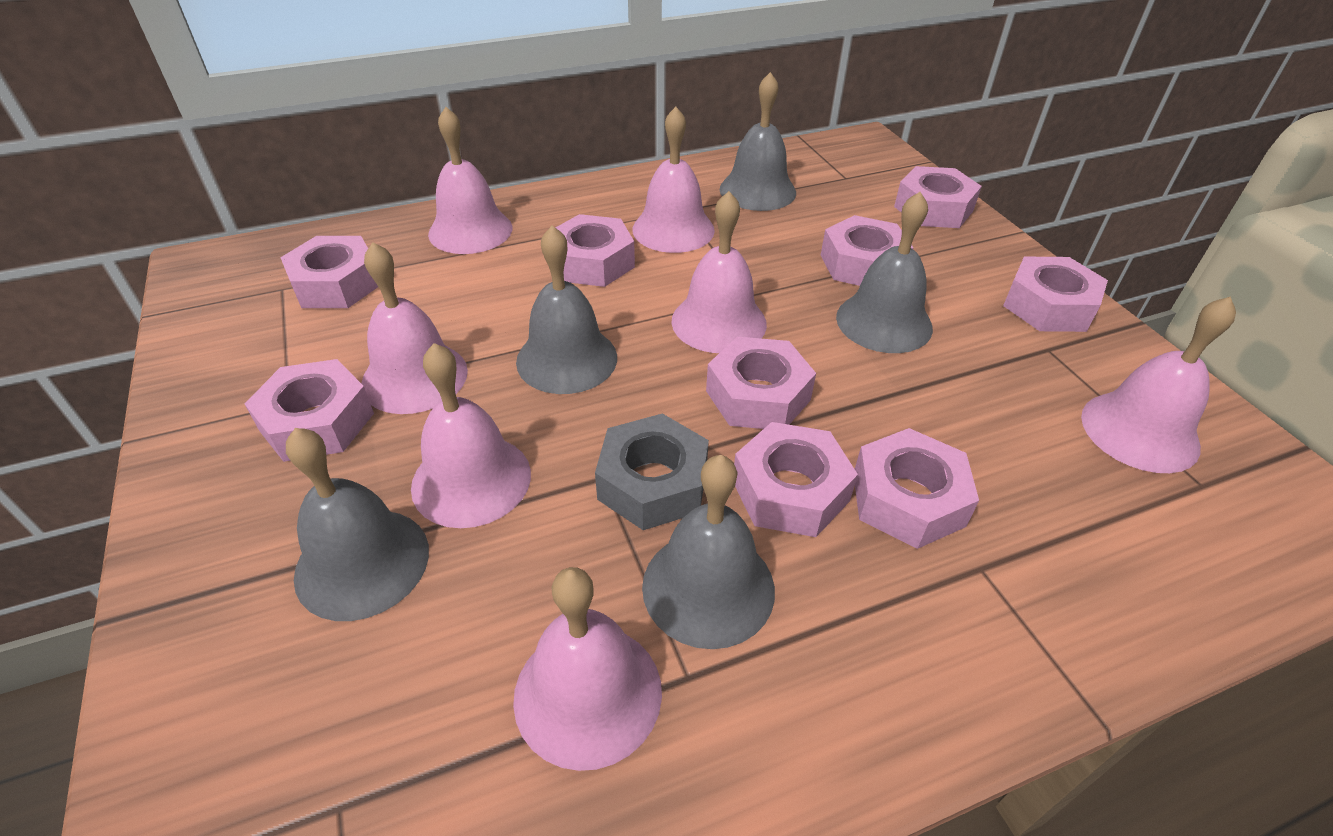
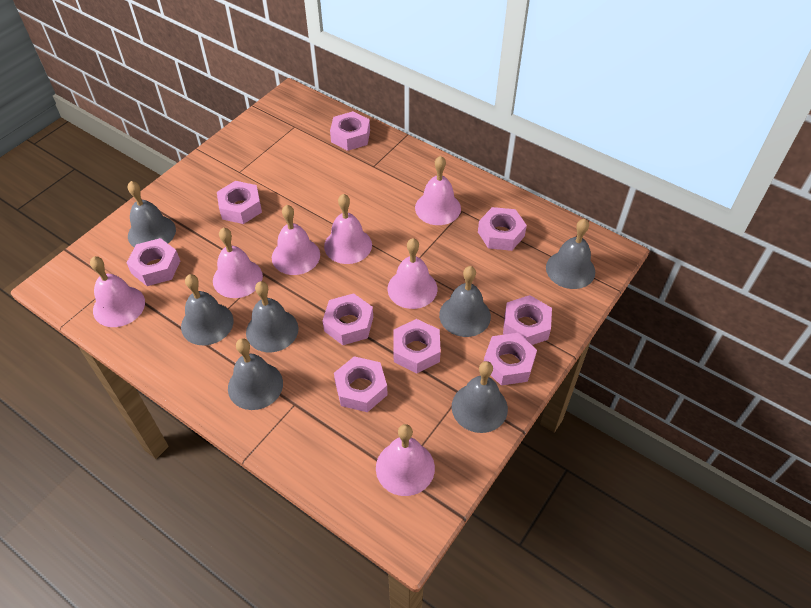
grey bell: [286,428,429,621] [516,226,617,394] [642,455,775,649] [720,72,796,211] [836,192,933,353] = 5 -> [127,181,176,247] [181,274,233,345] [228,338,283,410] [246,281,298,352] [439,266,491,337] [452,361,508,433] [546,219,595,289] = 7
grey nut: [595,413,709,530] = 1 -> none = 0

